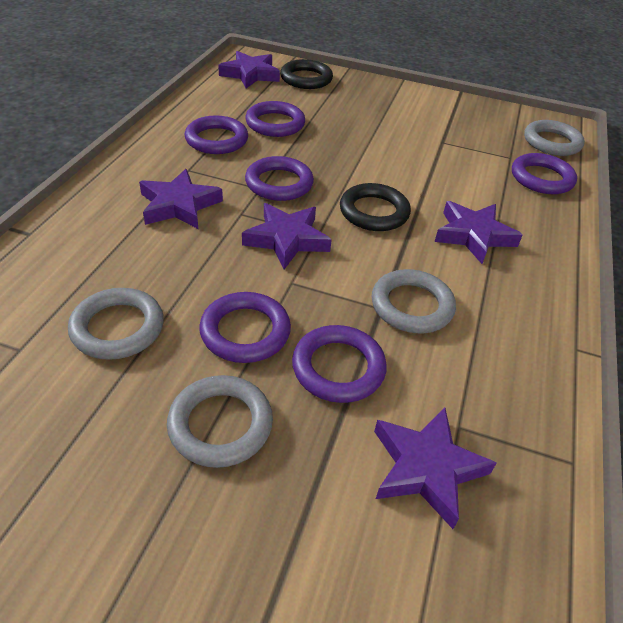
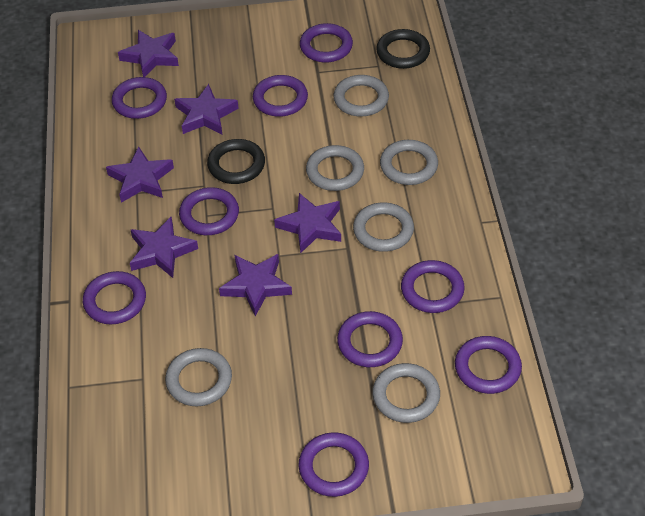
grey ring: [68,288,164,360] [167,375,273,468] [372,269,456,333] [524,120,585,156] = 4 -> [165,348,232,406] [306,145,364,191] [333,75,389,116] [353,202,414,252] [372,363,440,423] [380,140,438,185] = 6
purple ring: [185,115,248,154] [199,292,291,363] [245,101,305,137] [245,156,314,201] [292,325,387,403] [512,153,577,194] = 6 -> [83,271,146,324] [112,77,167,119] [179,187,239,235] [253,75,308,117] [299,432,369,497] [300,23,353,63] [337,311,403,367] [401,260,465,313] [455,336,522,394] = 9
purple star: [139,169,223,229] [218,51,280,88] [242,203,332,269] [374,408,497,529] [435,201,523,264] = 5 -> [106,146,174,203] [118,30,179,77] [130,217,198,278] [174,84,239,135] [219,254,292,316] [274,193,341,254] = 6

